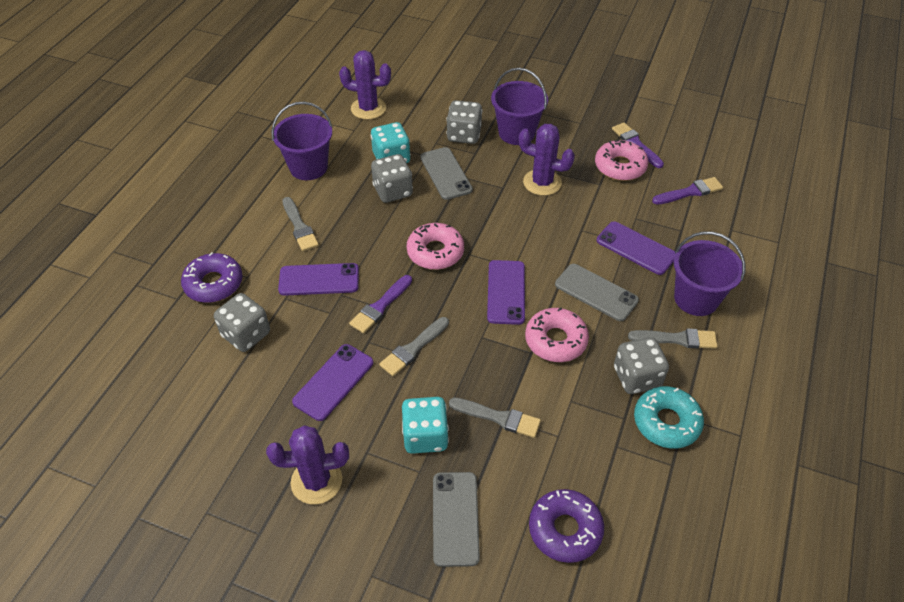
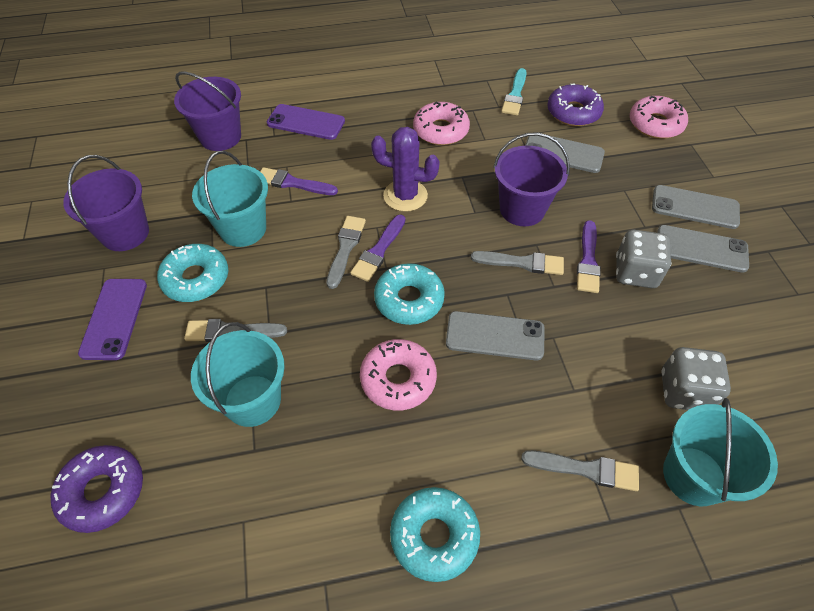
grey dice: [214,293,270,352] [371,154,413,203] [446,100,482,144] [614,337,669,394] = 4 -> [616,229,671,288] [661,347,731,410] = 2
grey phone: [420,147,473,200] [433,472,480,567] [555,264,639,321] = 3 -> [446,311,545,360] [525,136,605,173] [652,185,740,229] [657,225,749,273] = 4
purple cactus: [266,425,349,504] [339,50,391,120] [519,124,575,196] = 3 -> [371,127,440,212] = 1
purple phone: [278,263,359,296] [292,344,373,421] [487,260,525,325] [597,221,676,275] = 4 -> [78,279,147,360] [267,104,345,140] = 2
turquoise brush: none = 0 -> [501,68,526,116] = 1
turquoise bucket: none = 0 -> [191,322,285,427] [192,151,268,247] [663,398,778,506] = 3
turquoise dice: [371,122,410,163] [402,397,449,454] = 2 -> none = 0
turquoise donut: [634,386,704,449] = 1 -> [157,244,228,302] [374,263,445,325] [390,487,480,582] = 3

